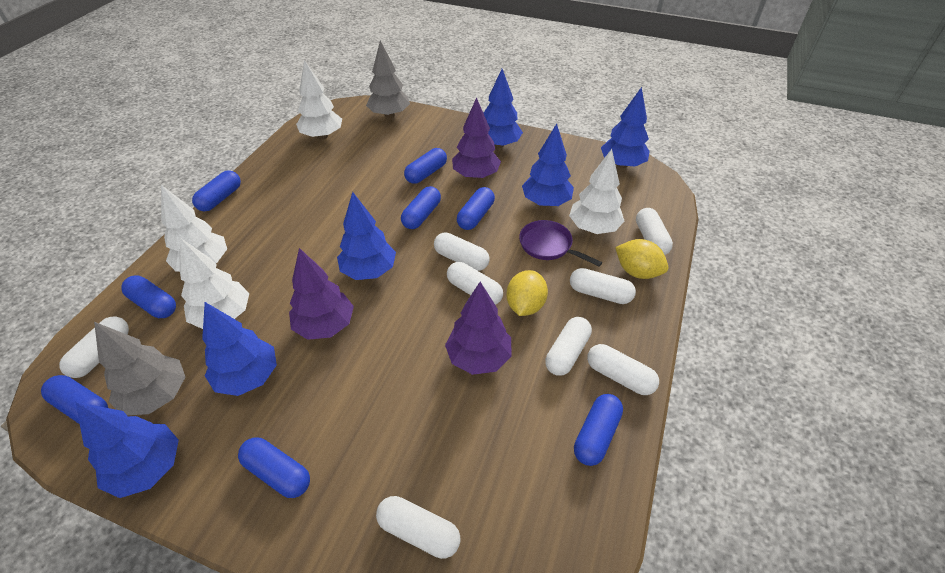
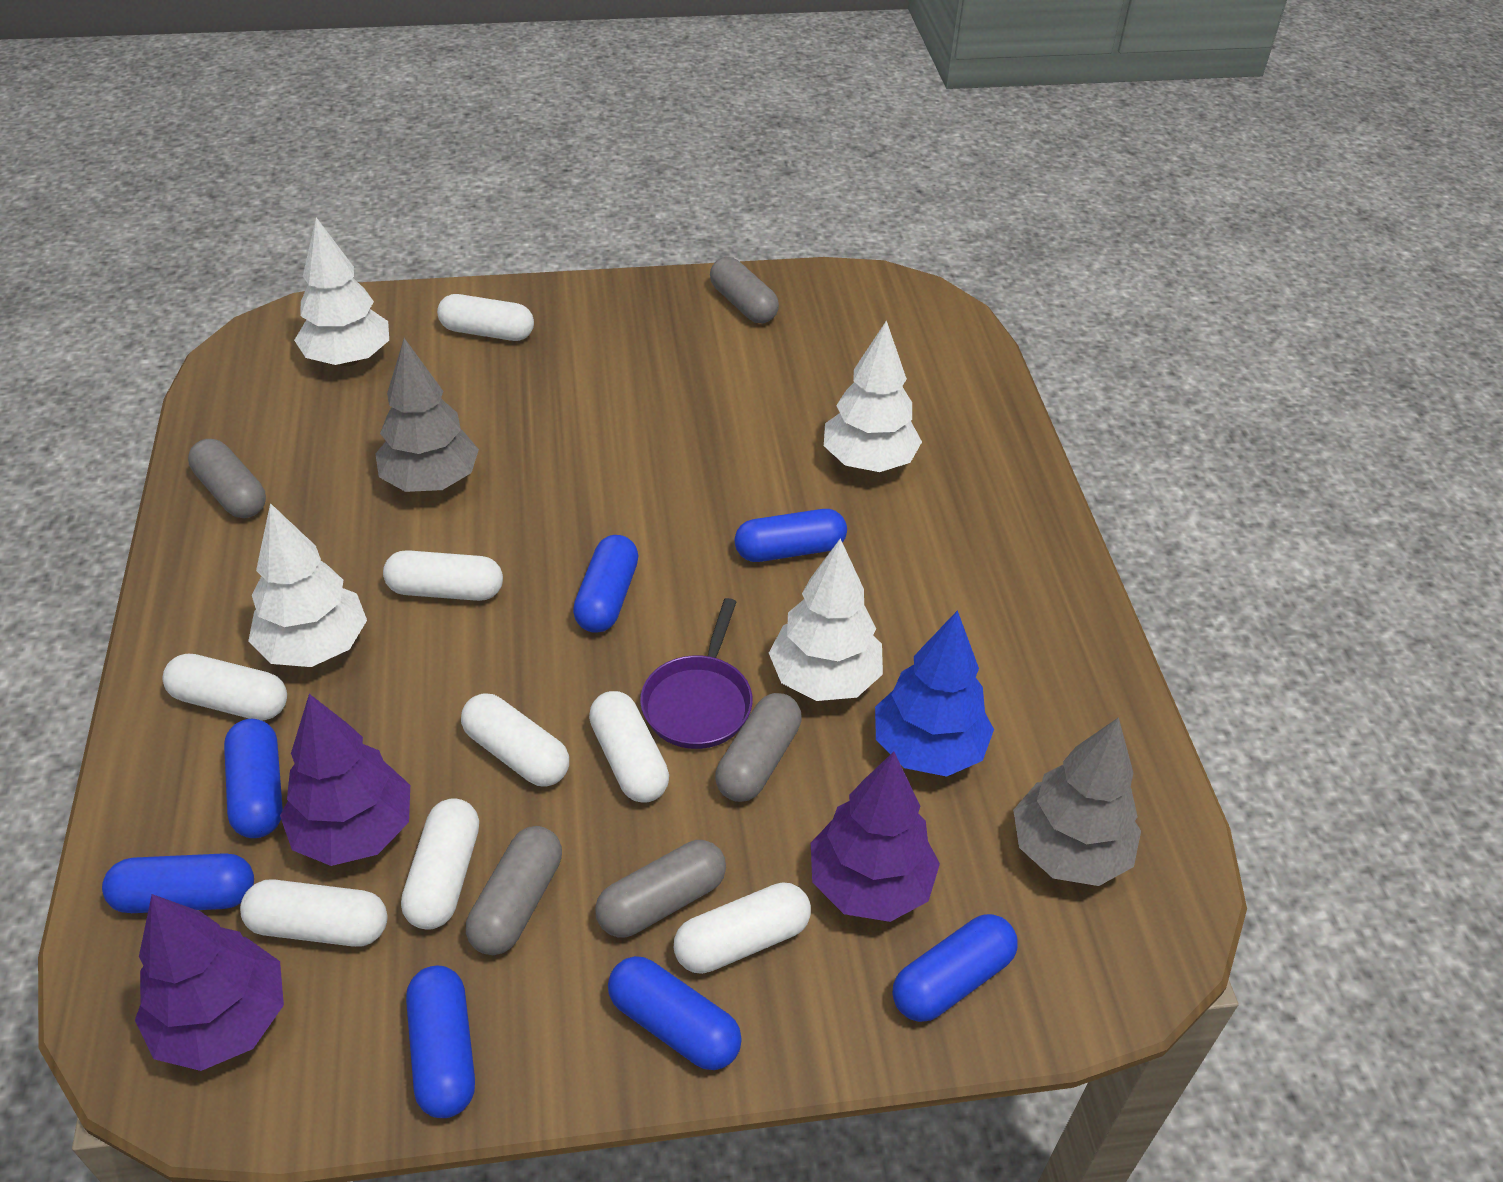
blue capsule: [41,375,108,424] [121,275,176,318] [192,170,241,212] [238,437,310,498] [401,186,441,229] [404,148,447,184] [457,187,495,230] [574,394,623,466] = 8 -> [102,853,254,913] [224,719,283,838] [406,966,475,1118] [573,535,639,633] [608,956,742,1070] [735,509,847,562] [893,914,1018,1022] = 7
blue tree: [76,402,179,498] [202,302,277,396] [337,192,396,280] [484,69,523,148] [522,124,574,207] [601,87,650,168] = 6 -> [875,610,994,777] = 1
grey capsule: none = 0 -> [188,439,266,518] [466,826,562,955] [595,840,726,938] [710,257,779,323] [715,693,802,802] = 5
yellow lemon: [506,270,548,316] [615,239,668,279] = 2 -> none = 0

